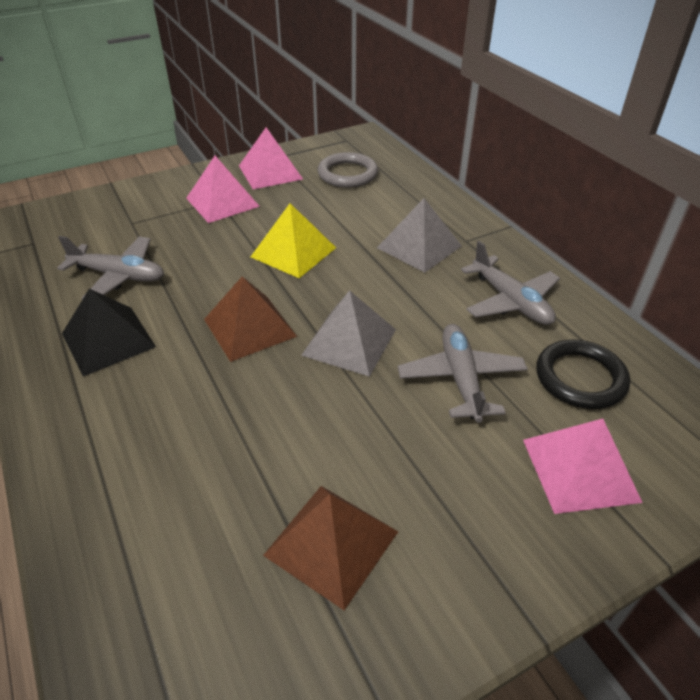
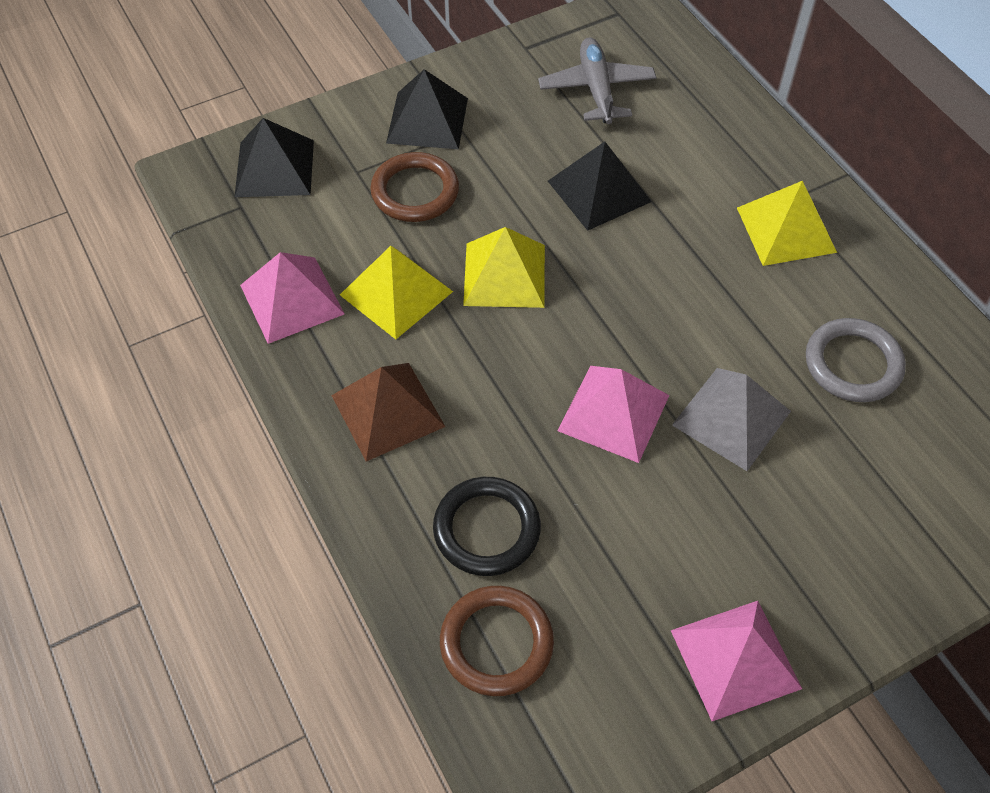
black pyramid: [62,289,156,376] = 1 -> [235,118,314,197] [386,69,468,149] [548,142,652,231] = 3
brown pyramid: [204,276,297,362] [263,486,398,610] = 2 -> [331,363,445,462] = 1
brown ring: none = 0 -> [370,152,459,222] [440,586,554,696] = 2
grey plane: [57,236,164,299] [398,324,528,423] [461,241,560,325] = 3 -> [538,37,657,124] = 1
grey pyramid: [301,290,396,377] [377,198,462,273] = 2 -> [672,368,791,471] = 1
yellow pyramid: [251,203,336,278] = 1 -> [340,246,453,339] [463,227,545,308] [737,181,837,266] = 3

